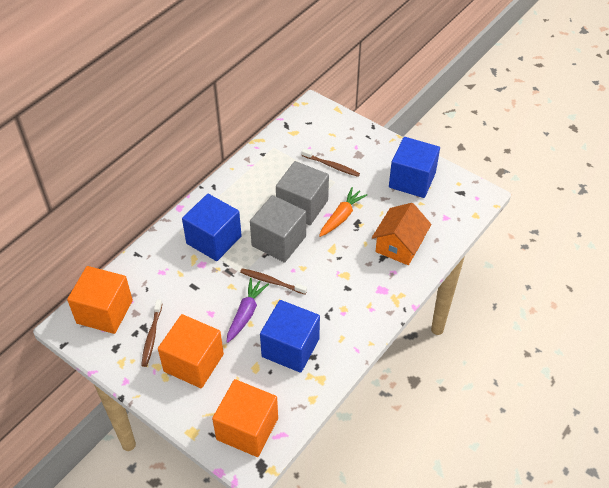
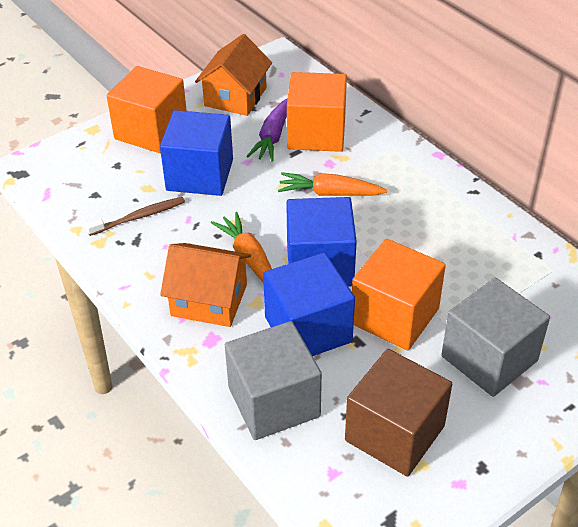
brown cube: none = 0 -> [345,349,452,476] = 1
brown toothbrush: [141,299,162,367] [240,268,307,294] [301,149,360,177] = 3 -> [86,197,185,236] = 1
orange carrot: [319,187,367,237] = 1 -> [211,212,272,283] [278,172,387,196] = 2
orange house: [372,203,432,265] = 1 -> [160,243,251,327] [195,34,272,116] = 2

